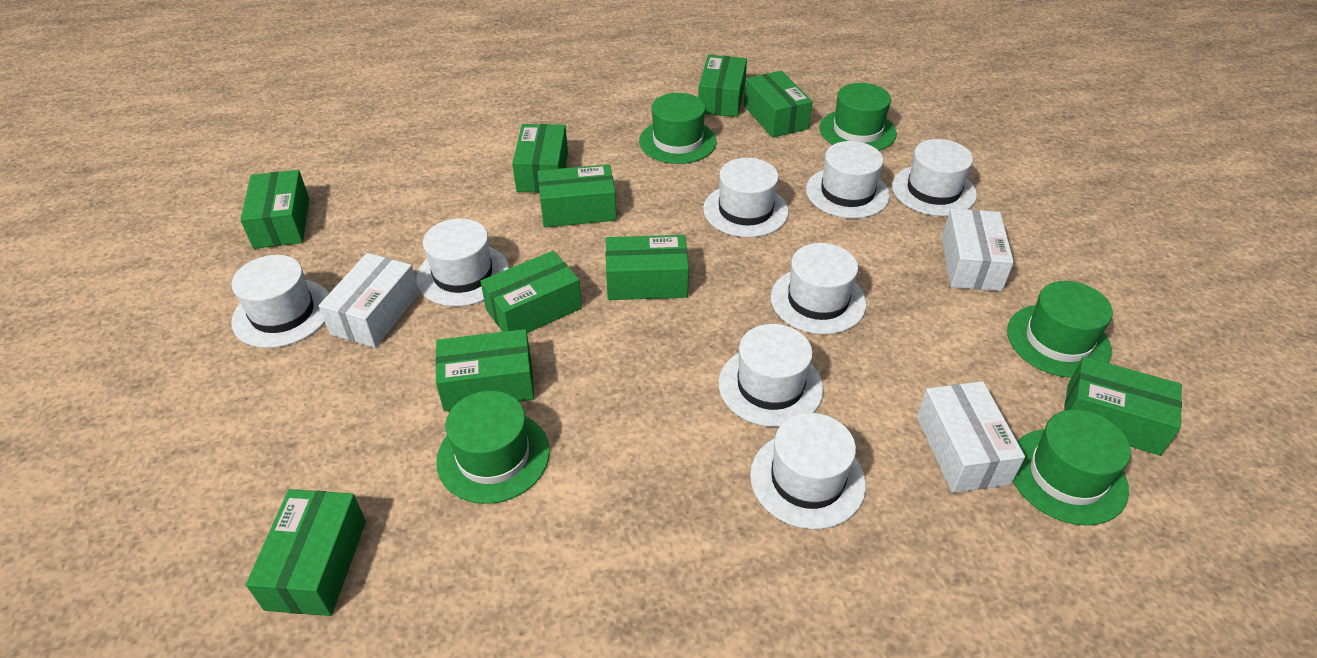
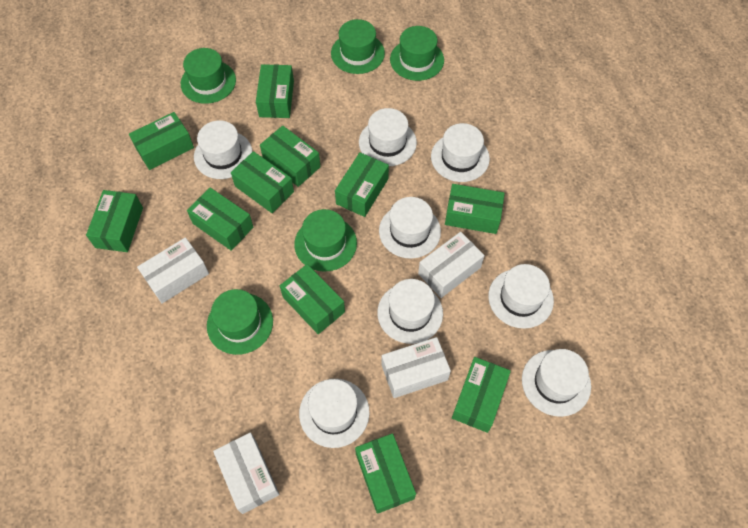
green box: [240,170,309,249] [246,489,366,616] [435,329,535,411] [480,251,582,333] [512,124,568,193] [538,164,617,227] [606,235,689,300] [698,55,747,117] [744,71,813,138] [1064,356,1182,456] = 10 -> [86,190,143,252] [129,112,194,170] [187,187,253,251] [231,151,294,213] [256,64,294,118] [260,125,321,187] [280,264,345,334] [335,152,389,217] [355,433,416,514] [445,184,505,234] [452,357,511,433] = 11
white box: [319,253,419,348] [917,381,1025,493] [942,208,1014,291] = 3 -> [137,237,209,304] [213,432,279,514] [381,337,451,398] [418,232,485,298] = 4

